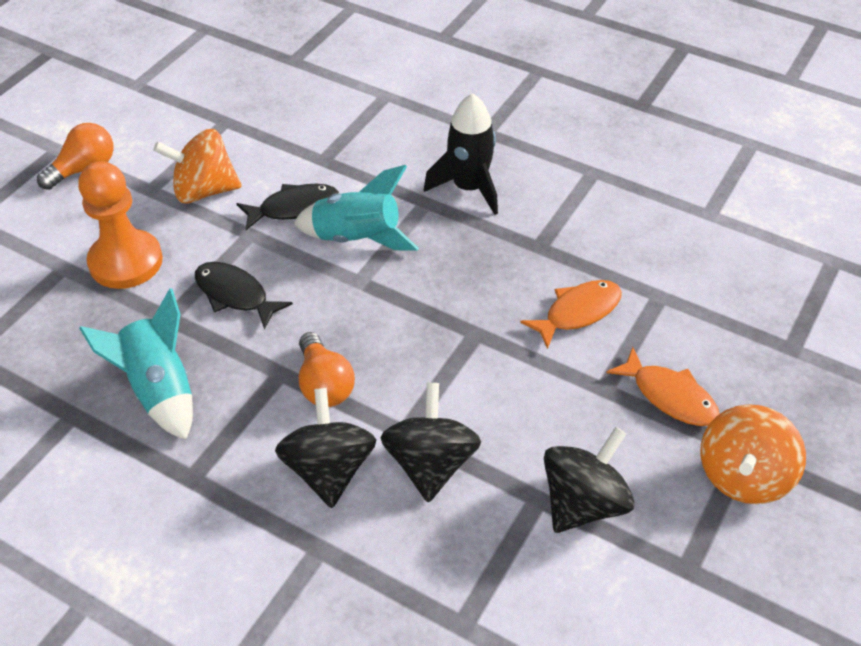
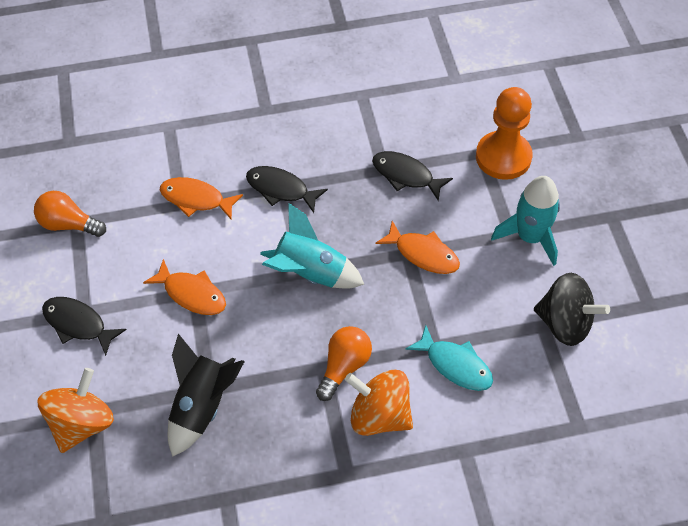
black fish: [195,262,293,330] [236,184,339,230] = 2 -> [42,297,127,356] [246,166,328,213] [372,151,453,201] = 3
black spinning top: [275,388,376,508] [380,383,481,502] [544,427,635,533] = 3 -> [534,273,610,346] = 1
orange fish: [520,280,622,349] [606,347,720,426] = 2 -> [143,259,226,315] [160,177,243,220] [375,221,460,274] = 3
turquoise fish: none = 0 -> [405,325,493,391] = 1

